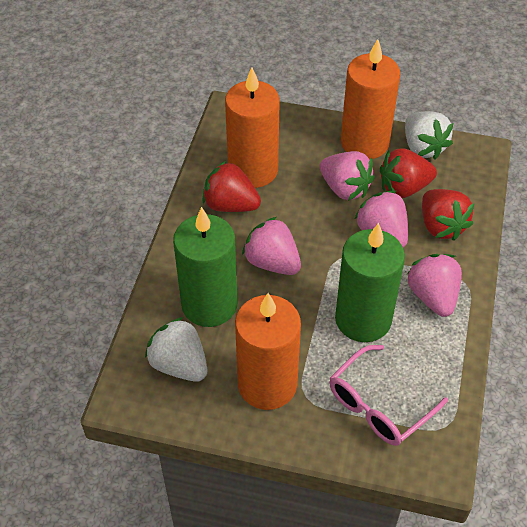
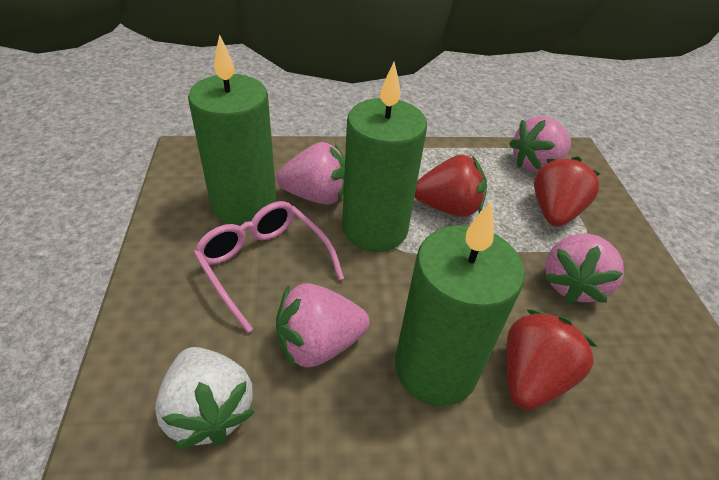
green candle: [173,207,238,327] [335,223,405,342] = 2 -> [188,34,277,226] [342,62,427,252] [395,201,525,406] = 3
orange candle: [225,67,280,188] [235,293,301,410] [341,39,400,159] = 3 -> none = 0
white strawberry: [145,317,207,382] [405,111,453,160] = 2 -> [155,347,255,449] = 1

